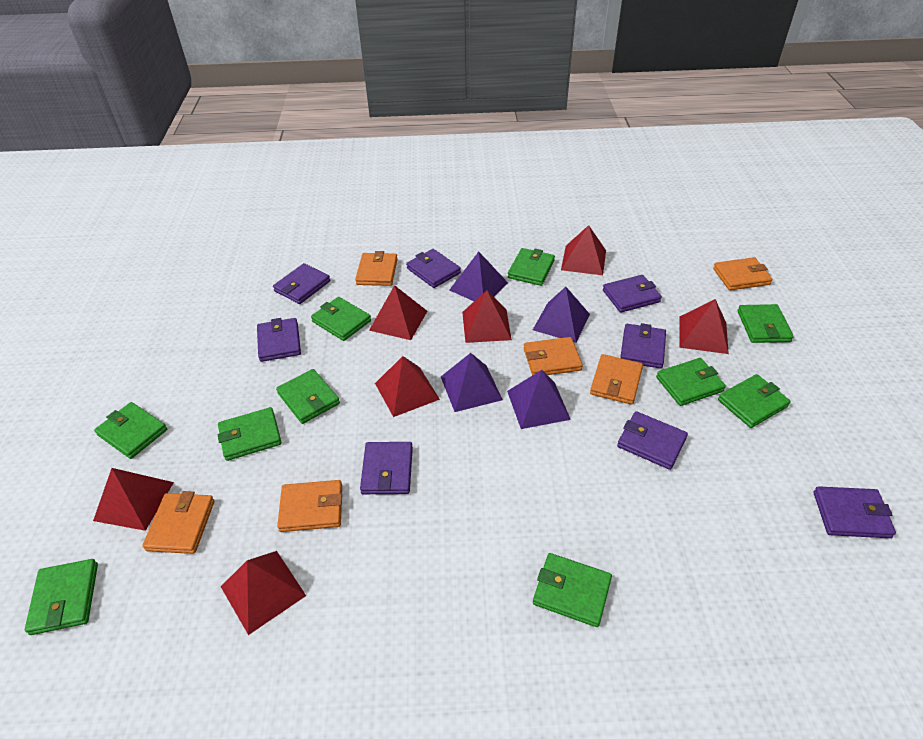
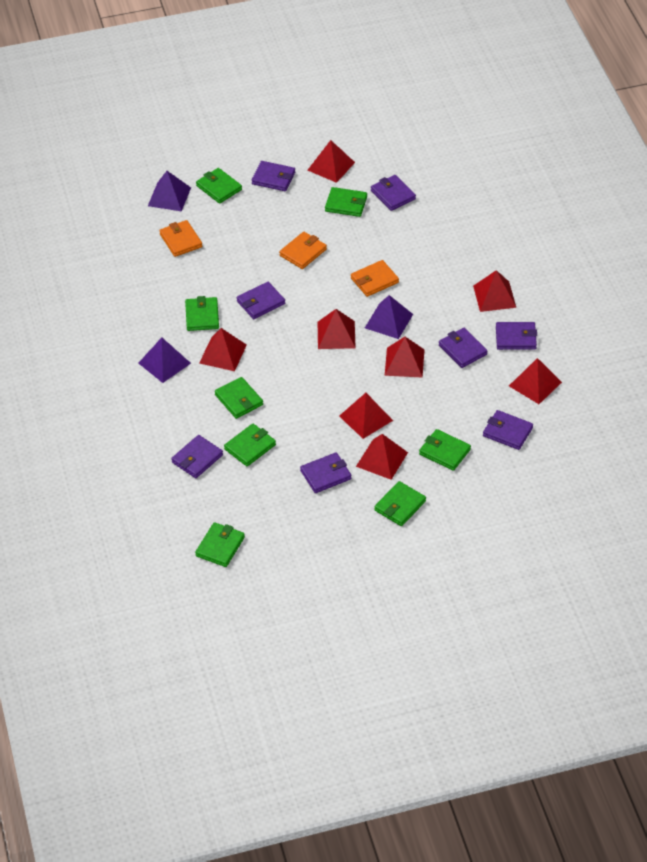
green wallet: [25,559,98,635] [94,402,167,459] [217,407,282,461] [276,369,340,424] [311,297,371,341] [508,248,555,286] [533,553,612,627] [656,358,726,406] [718,374,791,428] [738,304,794,343] = 10 -> [185,296,219,331] [195,522,245,567] [196,168,242,204] [215,377,263,419] [224,424,276,467] [325,187,367,217] [374,481,426,526] [419,429,471,471] = 8
orange wallet: [142,491,214,554] [277,480,342,532] [355,251,398,286] [524,337,583,375] [590,354,643,405] [713,257,772,291] = 6 -> [159,220,202,257] [279,232,327,269] [351,260,399,297] = 3
purple pyramid: [441,353,503,412] [450,252,508,301] [507,370,571,429] [533,287,590,343] = 4 -> [138,337,191,383] [148,171,191,211] [365,295,413,339] = 3
red pyramid: [93,468,174,531] [221,551,306,635] [369,285,427,340] [375,356,440,417] [462,290,512,343] [561,225,606,275] [679,299,729,354] = 7 -> [199,328,247,371] [308,140,355,183] [318,309,356,349] [339,393,393,439] [356,434,408,480] [385,337,424,378] [473,270,516,312] [509,358,562,404] = 8

